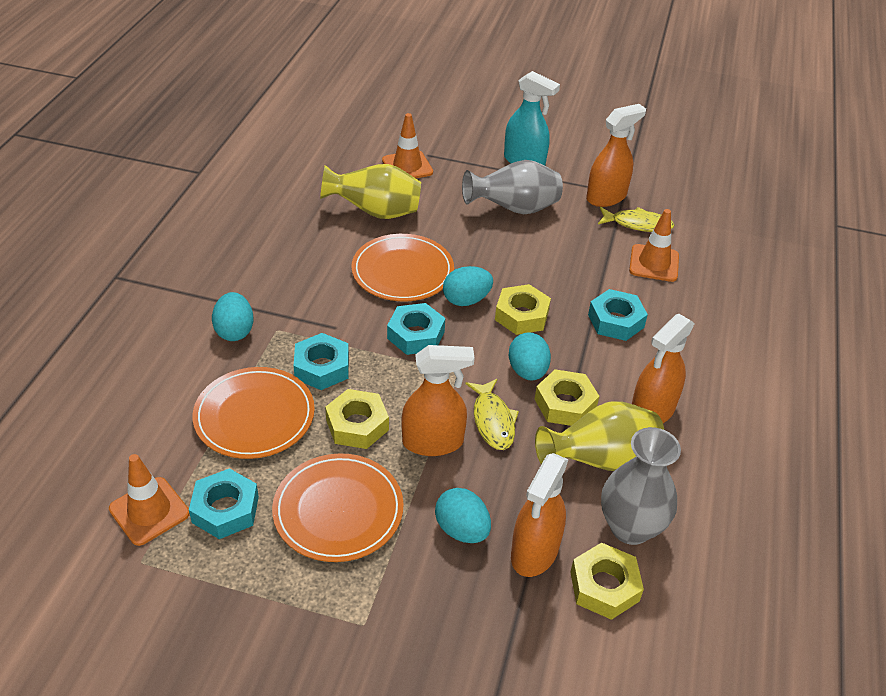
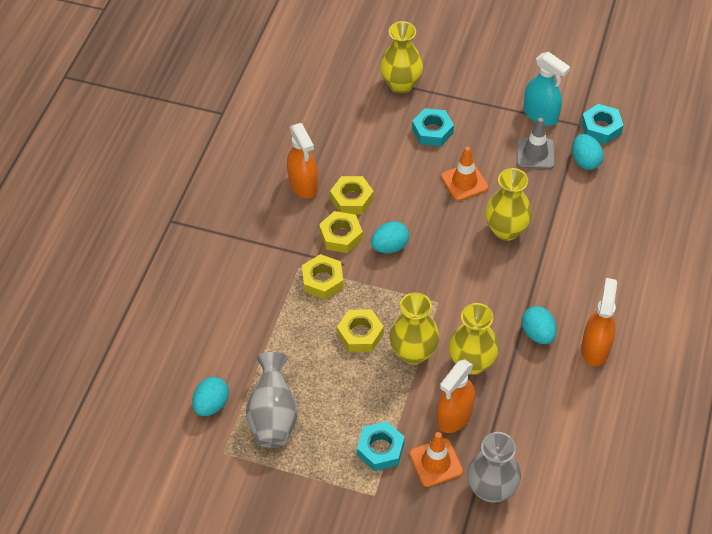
grey traffic cone: none = 0 -> [517,118,555,169] = 1
orange plate: [192,367,315,459] [272,453,404,562] [351,234,454,301] = 3 -> none = 0
orange spray bottle: [401,345,475,456] [511,453,568,577] [586,104,646,207] [632,314,695,423] = 4 -> [287,123,318,199] [437,359,475,433] [581,278,617,366] = 3
orange traffic cone: [109,454,190,546] [382,113,433,178] [629,209,679,282] = 3 -> [410,432,463,487] [441,147,489,201] = 2
turquoise nut: [189,468,259,539] [294,333,349,390] [387,303,445,355] [588,289,648,341] = 4 -> [357,421,405,471] [412,108,454,146] [581,104,624,144] = 3
yellow fish: [466,379,519,450] [598,207,674,232] = 2 -> none = 0
yellow vase: [320,164,421,219] [535,401,664,471] = 2 -> [380,21,423,94] [389,292,440,365] [449,303,499,375] [485,168,532,241] = 4

